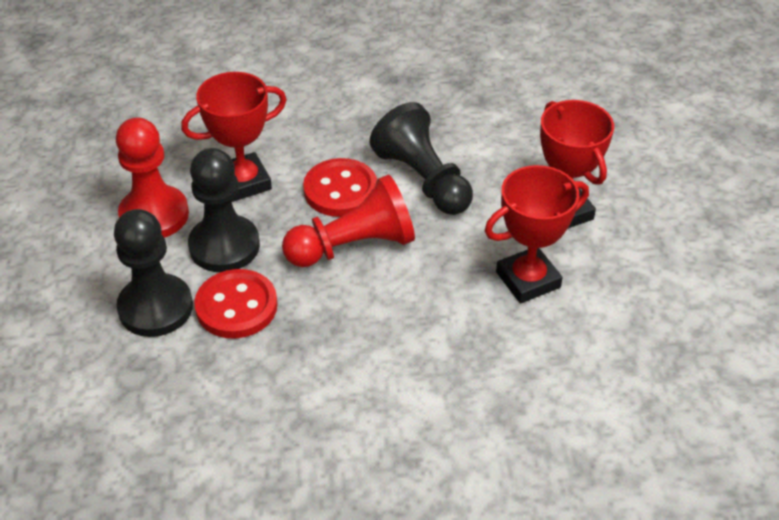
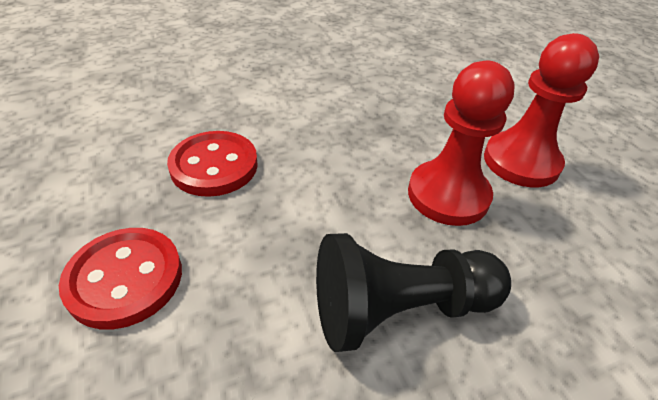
black pawn: [114,209,193,337] [188,148,260,272] [369,102,473,215] = 3 -> [316,233,511,352] = 1
red trophy: [181,72,287,202] [485,165,589,304] [540,100,614,228] = 3 -> none = 0

